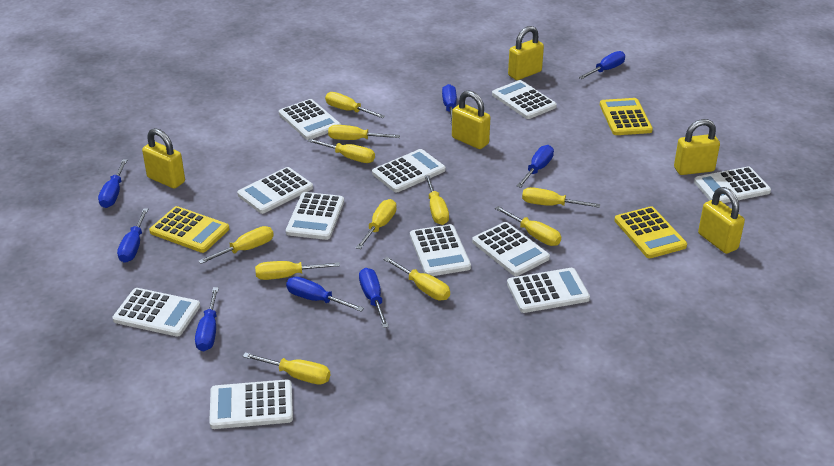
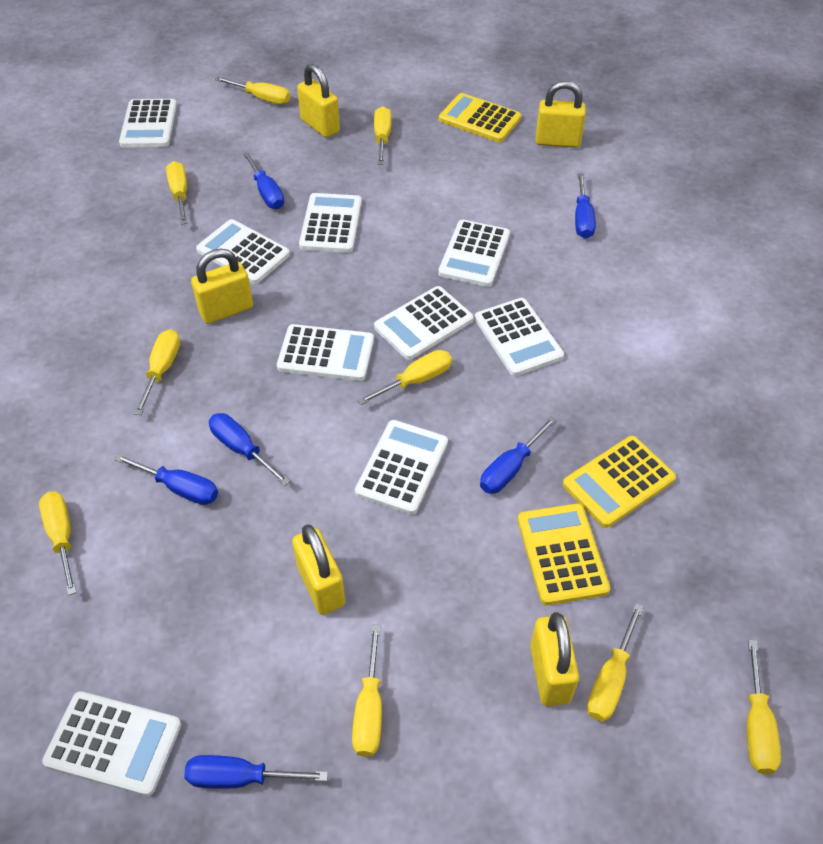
blue screwdriver: [98,159,127,208] [117,208,148,263] [195,287,219,352] [286,277,364,312] [359,268,389,328] [442,84,457,125] [517,145,554,188] [579,51,625,79] = 8 -> [114,454,218,505] [184,755,328,789] [209,413,290,486] [243,152,284,209] [480,416,557,494] [575,173,596,239] = 6
white calculator: [112,288,200,337] [209,379,293,429] [237,167,313,214] [279,99,341,140] [286,192,344,240] [372,149,446,192] [410,224,471,276] [472,222,550,276] [492,80,557,119] [507,268,590,313] [694,166,771,203] = 11 -> [42,691,181,796] [119,99,177,148] [196,219,290,284] [277,324,374,381] [299,193,362,253] [355,420,448,515] [374,286,474,360] [438,220,510,287] [474,298,564,376] = 9
yellow screwdriver: [198,226,274,264] [243,352,330,385] [255,261,340,280] [308,139,375,163] [325,92,385,118] [328,125,400,140] [356,199,396,249] [383,257,450,301] [425,175,449,225] [495,206,561,246] [522,187,600,208] = 11 -> [39,492,77,596] [134,329,180,415] [166,161,187,225] [215,77,290,105] [352,624,382,757] [357,350,452,405] [374,106,392,165] [587,603,643,722] [747,640,781,774] = 9

